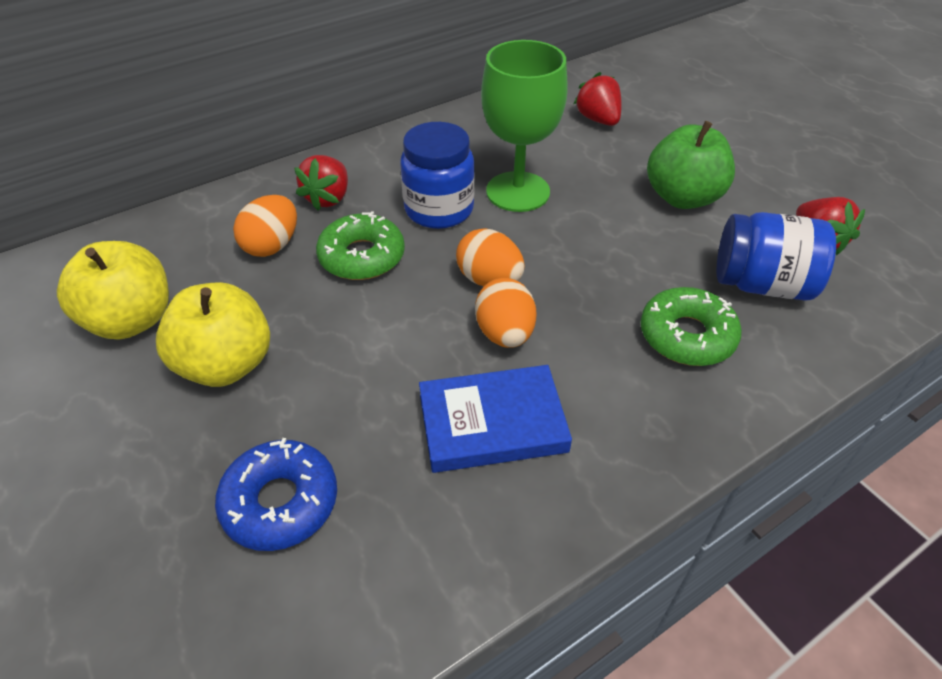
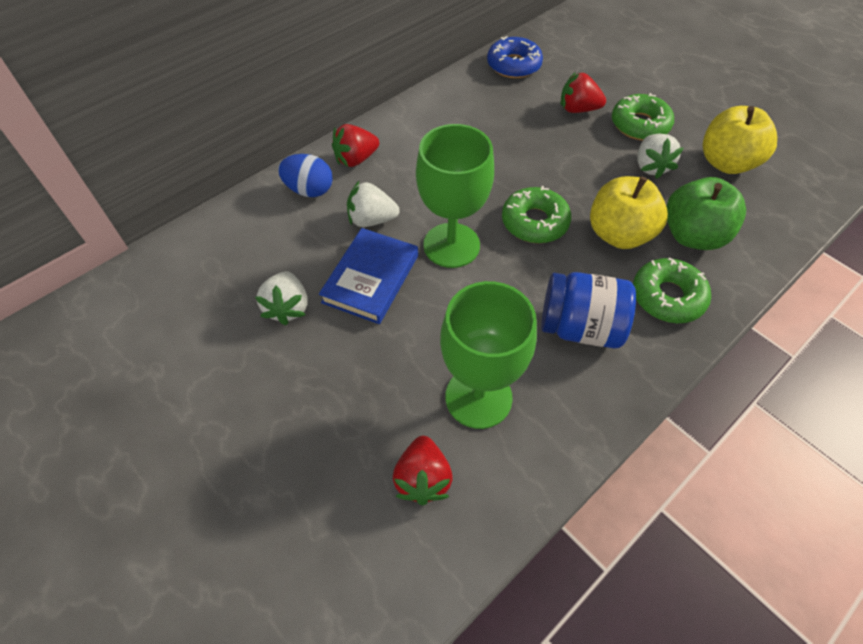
blue egg: none = 0 -> [278,154,333,197] = 1
blue jar: [400,122,475,229] [716,212,836,301] = 2 -> [541,272,636,348] = 1
green donut: [316,211,405,280] [641,287,742,366] = 2 -> [502,186,571,243] [612,93,674,141] [633,258,711,323] = 3
green goblet: [481,40,568,212] = 1 -> [416,124,494,268] [440,281,537,429] = 2
orange egg: [233,195,297,257] [456,228,525,286] [475,278,536,348] = 3 -> none = 0
white strawberry: none = 0 -> [255,271,308,325] [347,181,399,227] [637,134,684,179] = 3

